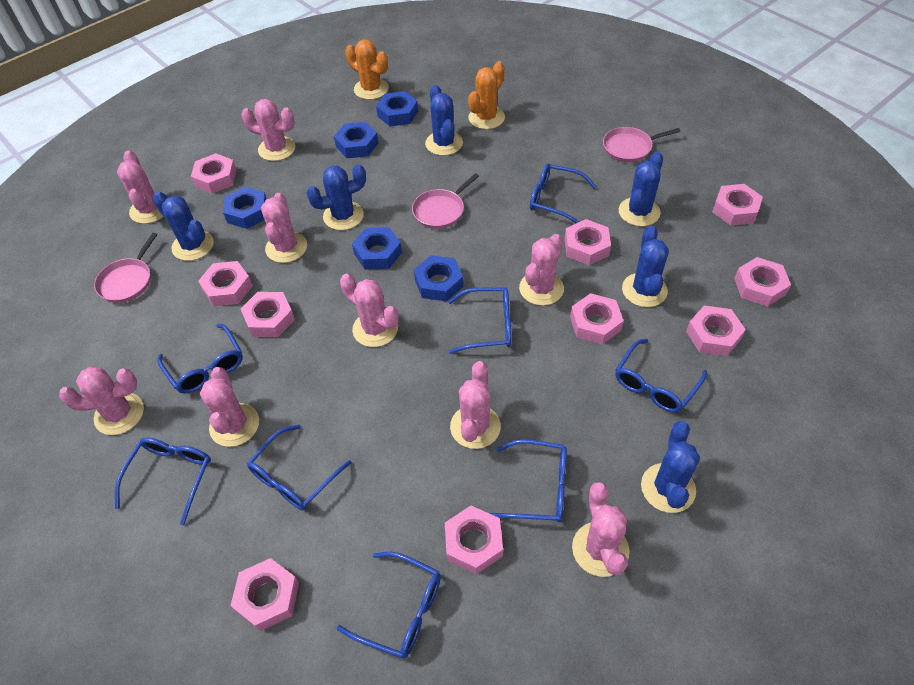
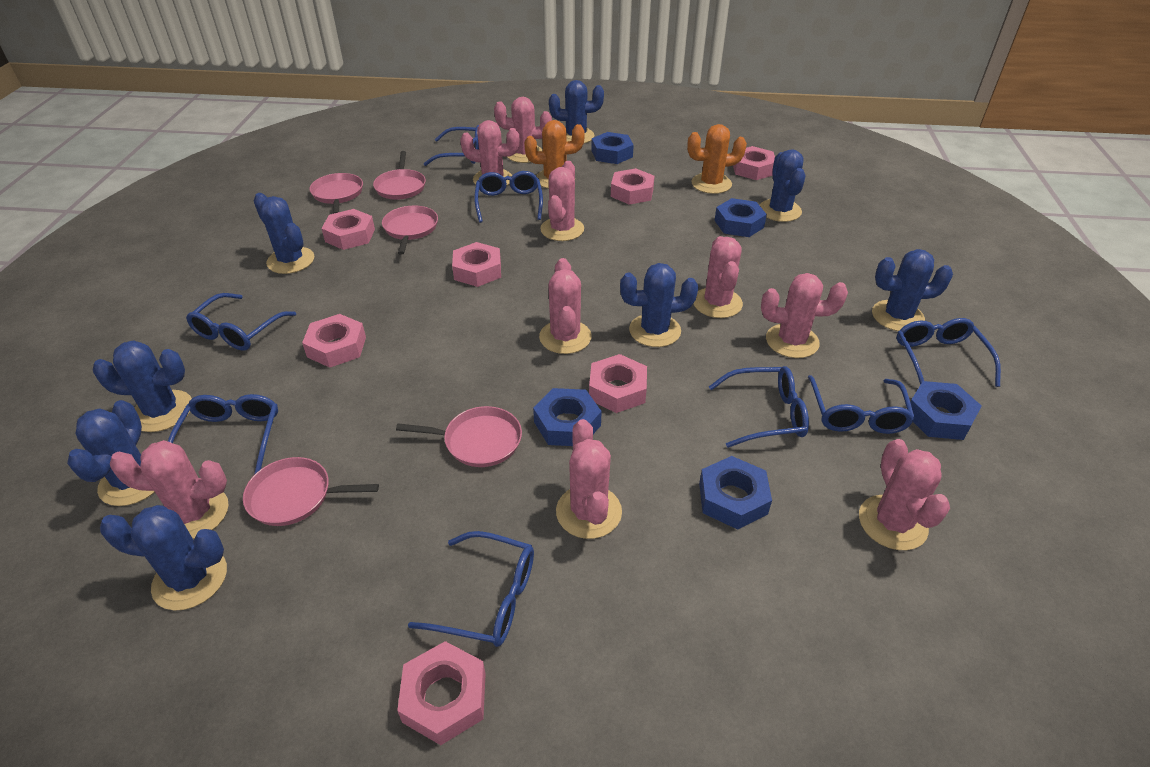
blue cactus: [153,191,214,261] [307,164,366,230] [425,85,463,156] [619,151,663,226] [622,226,669,307] [641,421,700,513] = 6 -> [67,400,155,506] [93,340,192,432] [100,505,227,611] [254,193,314,274] [549,80,604,143] [620,263,698,347] [760,149,805,222] [872,249,953,331] = 8
pink nut: [191,153,237,194] [198,261,253,306] [230,558,299,631] [241,292,295,337] [445,506,503,574] [565,219,611,265] [570,293,624,345] [686,305,746,356] [712,184,763,225] [734,257,791,307] = 10 -> [302,314,366,368] [321,209,375,250] [397,641,486,745] [452,242,501,287] [589,354,647,413] [611,168,655,205] [733,146,775,180] = 7
pink pan: [94,233,157,303] [412,173,479,229] [603,127,681,162] = 3 -> [243,457,379,526] [309,173,363,214] [373,151,426,200] [382,205,438,255] [396,406,522,467] = 5

